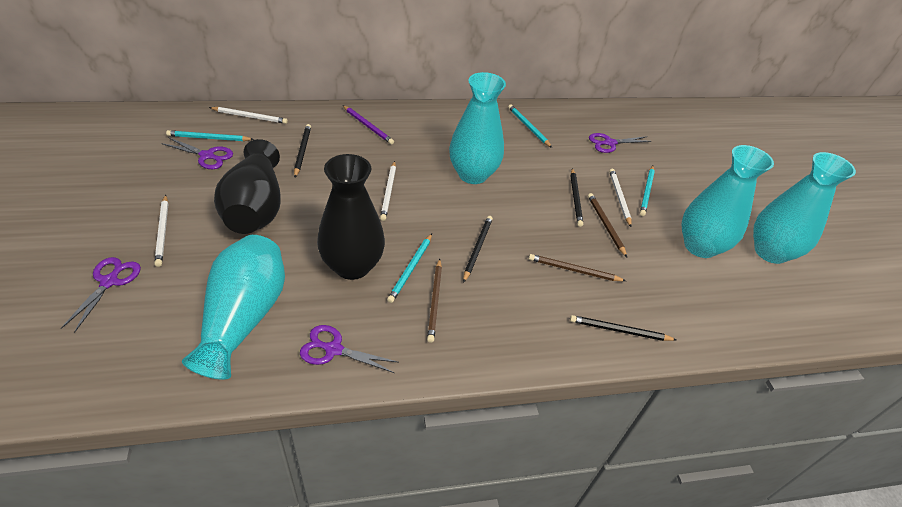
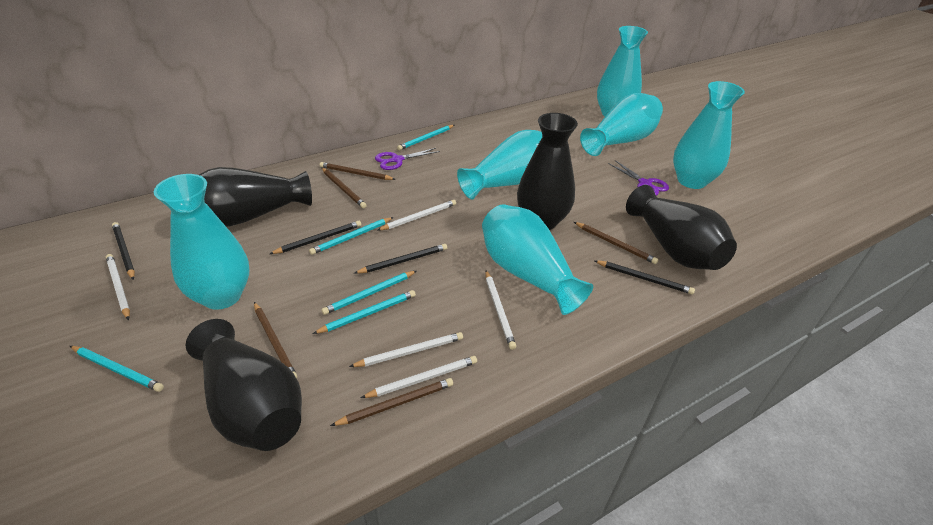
black vase: [214,139,281,234] [317,154,385,280] = 2 -> [186,319,302,451] [199,167,312,226] [517,113,578,230] [626,185,737,270] = 4
brown pencil: [427,259,442,343] [529,254,626,281] [588,193,627,257] = 3 -> [254,302,297,379] [320,162,395,180] [321,167,367,208] [330,378,453,426] [574,222,658,264] = 5
purple pencil: [343,105,394,144] = 1 -> none = 0
purple scissors: [61,257,141,333] [161,137,233,169] [300,325,399,373] [589,133,652,153] = 4 -> [375,148,440,170] [608,160,669,196] = 2
turquoise pencil: [166,130,254,141] [387,234,432,303] [508,104,552,148] [640,166,655,216] = 4 -> [70,346,164,392] [309,217,394,255] [313,290,416,334] [322,271,416,315] [397,125,454,150] = 5
turquoise vase: [182,235,285,380] [449,72,506,184] [682,145,774,258] [753,152,856,264] = 4 -> [154,174,249,310] [457,130,542,200] [482,204,593,315] [580,93,663,156] [597,26,648,117] [673,81,745,189] = 6
white pencil: [154,195,168,267] [209,107,288,124] [380,161,396,221] [609,169,632,227] = 4 -> [106,254,130,320] [349,332,463,367] [361,356,477,398] [377,200,456,231] [485,270,516,350] = 5

